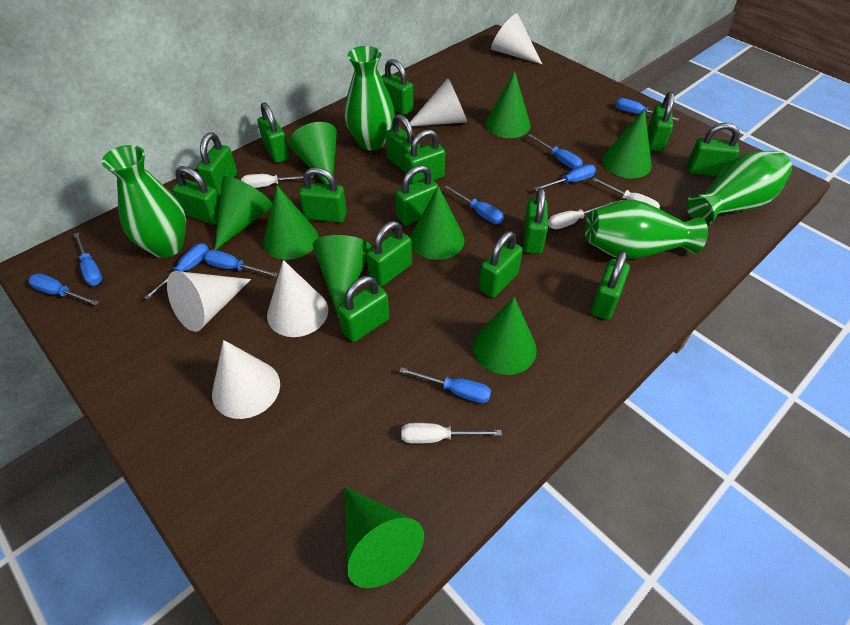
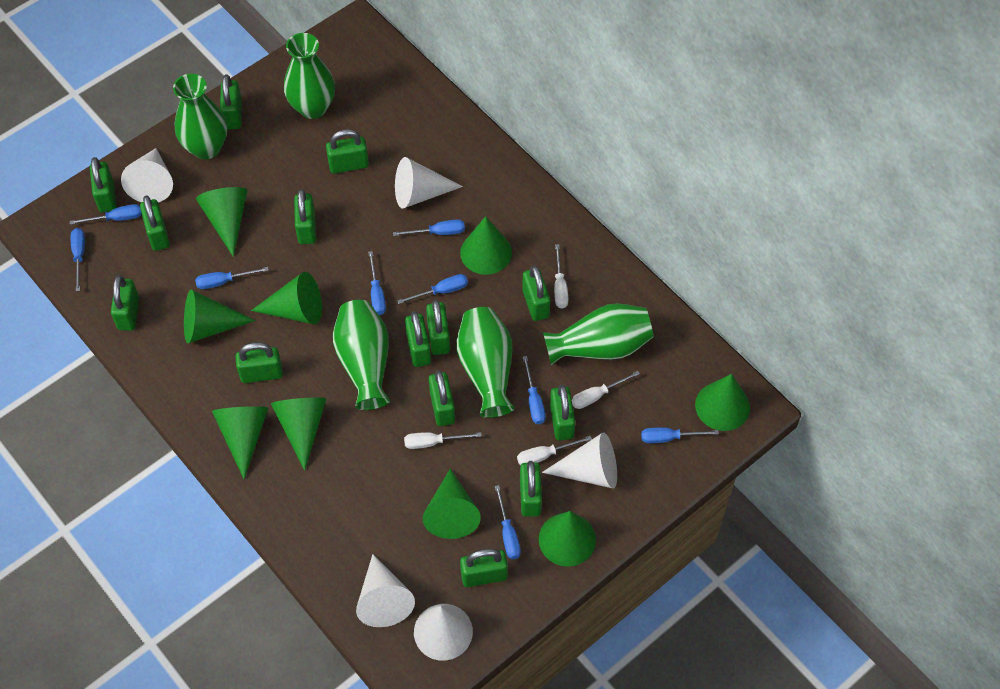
green padlock: [173,166,220,225] [197,133,237,196] [257,102,290,163] [299,167,347,223] [337,276,389,342] [367,221,412,286] [381,59,413,115] [386,114,421,172] [395,165,438,226] [404,130,445,185] [479,231,523,298] [523,188,548,254] [590,250,630,320] [647,92,674,152] [687,123,740,177] = 15 -> [90,157,116,213] [111,275,139,331] [140,195,170,251] [220,74,242,129] [235,342,283,383] [294,189,316,244] [326,129,369,174] [405,311,431,367] [426,299,450,355] [429,370,455,426] [460,549,508,587] [520,461,542,517] [522,265,550,321] [550,384,575,441] = 14
green vase: [102,145,186,258] [345,46,395,150] [585,199,708,259] [686,151,792,226] = 4 -> [173,74,227,159] [284,33,335,119] [333,300,390,410] [457,307,514,418] [543,303,653,365] = 5

